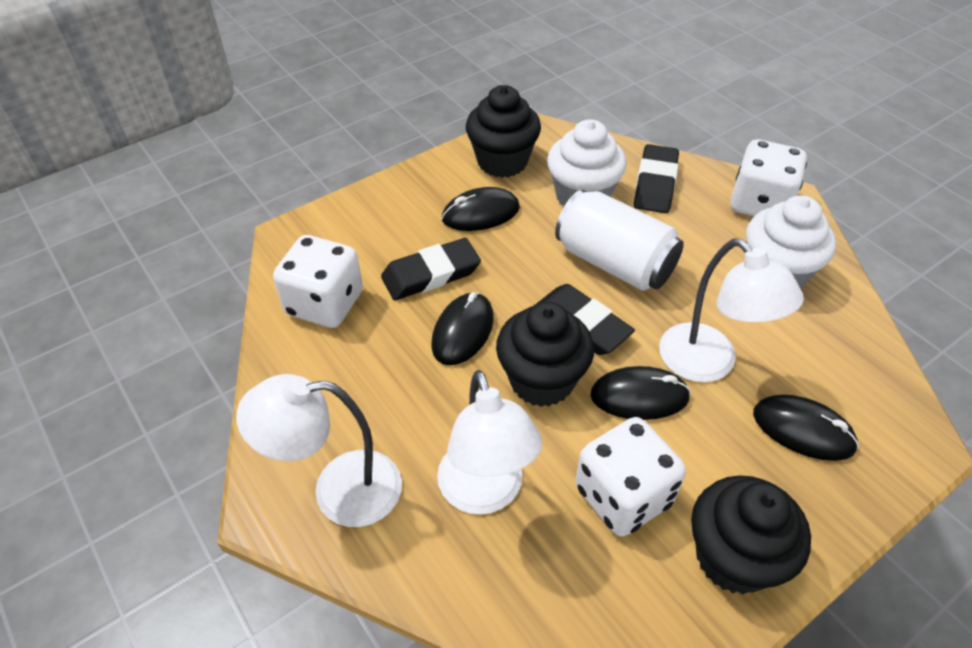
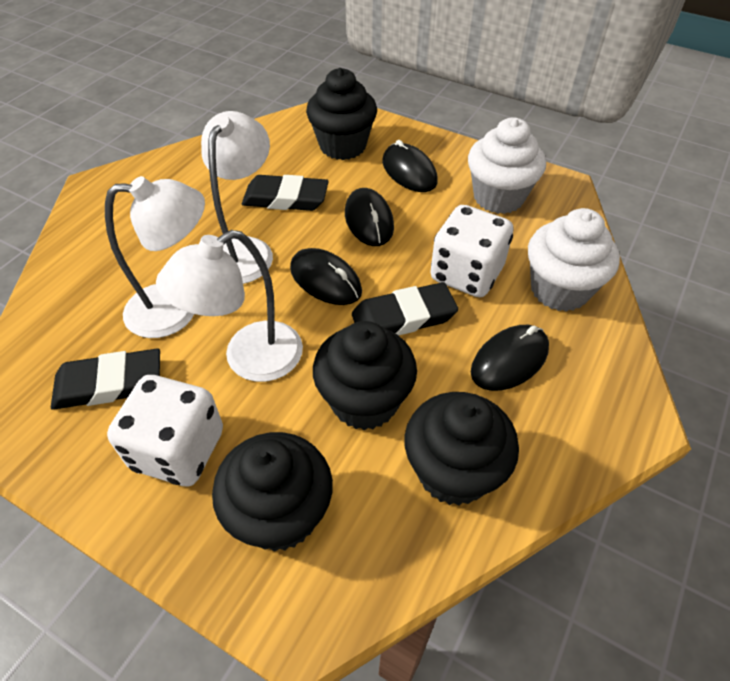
black cupcake: [466,85,541,178] [496,301,594,407] [691,475,811,594] = 3 -> [212,432,333,551] [306,68,377,160] [313,321,417,430] [404,392,519,506] = 4
white can: [555,190,684,291] = 1 -> none = 0
white dice: [273,235,363,328] [575,417,686,537] [730,139,807,216] = 3 -> [107,375,223,486] [430,205,513,297] = 2

